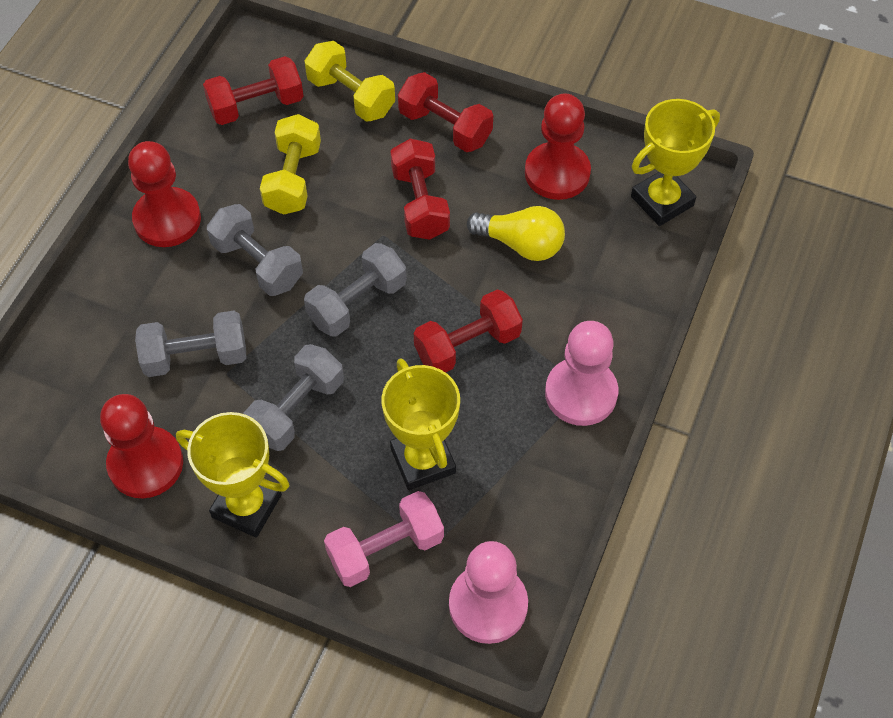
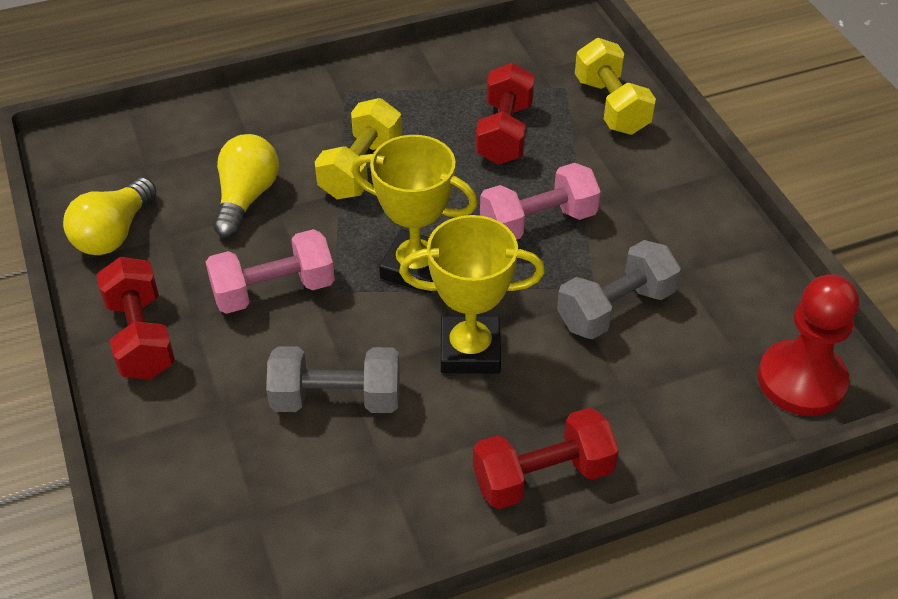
grey dumbbell: [135,311,246,377] [207,204,303,296] [244,344,344,451] [304,243,407,337] = 4 -> [266,346,400,413] [557,240,681,339] = 2
pink dumbbell: [324,491,444,587] = 1 -> [206,229,335,314] [480,163,601,239] = 2
pink pawn: [449,541,528,644] [545,321,618,426] = 2 -> none = 0
red dumbbell: [203,56,303,125] [390,139,450,240] [398,72,493,152] [414,290,523,373] = 4 -> [96,257,175,379] [473,408,619,509] [475,63,535,164] = 3
red pawn: [100,394,183,498] [128,141,201,247] [525,93,591,200] = 3 -> [758,274,859,416] = 1
yellow light bulb: [467,206,565,261] = 1 -> [63,177,156,255] [213,134,279,238] = 2
yellow trophy: [176,412,290,538] [381,358,460,490] [631,99,720,226] = 3 -> [351,135,478,293] [399,215,545,373] = 2

